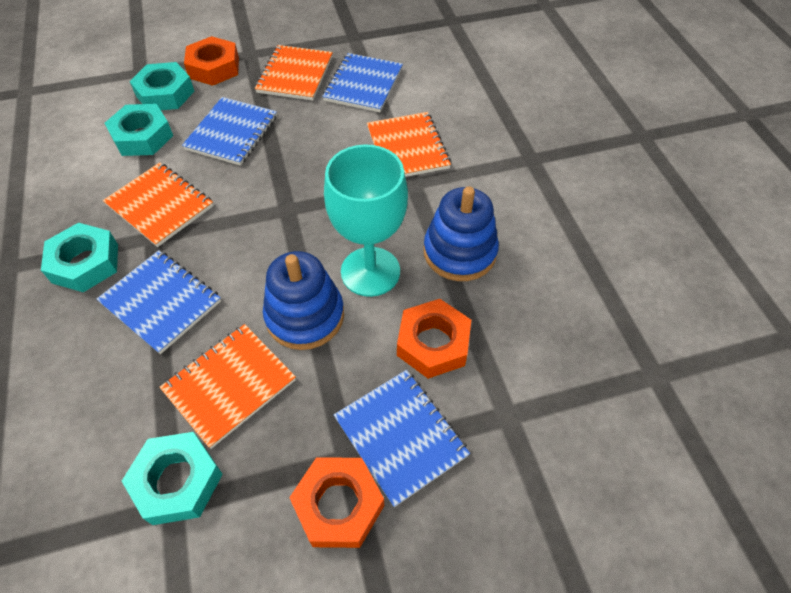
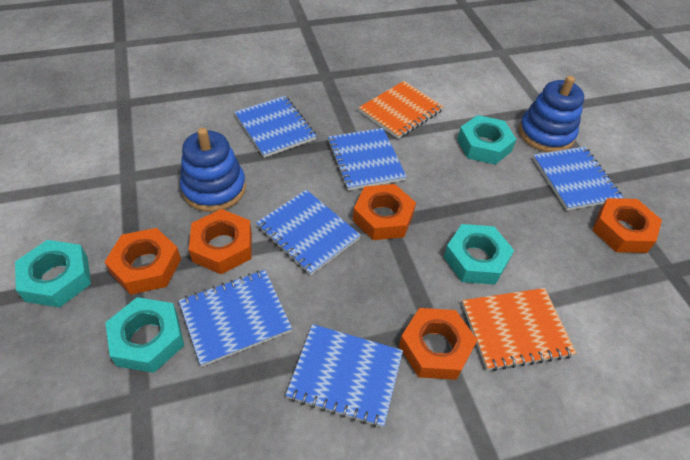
blue notebook: [97,250,221,354] [182,97,277,166] [322,53,403,112] [334,370,470,507] = 4 -> [179,270,292,367] [234,96,317,158] [256,190,361,276] [286,324,403,427] [327,128,407,191] [533,147,624,210] = 6
orange notebook: [103,162,213,247] [160,324,296,449] [255,45,333,101] [367,112,451,177] = 4 -> [359,81,444,139] [462,288,576,371] = 2
orange nut: [184,36,239,86] [289,457,384,548] [397,299,471,379] = 3 -> [105,228,181,295] [189,209,252,274] [353,184,416,240] [399,308,477,380] [592,198,662,253] = 5
turquoise goblet: [324,145,408,297] = 1 -> none = 0

